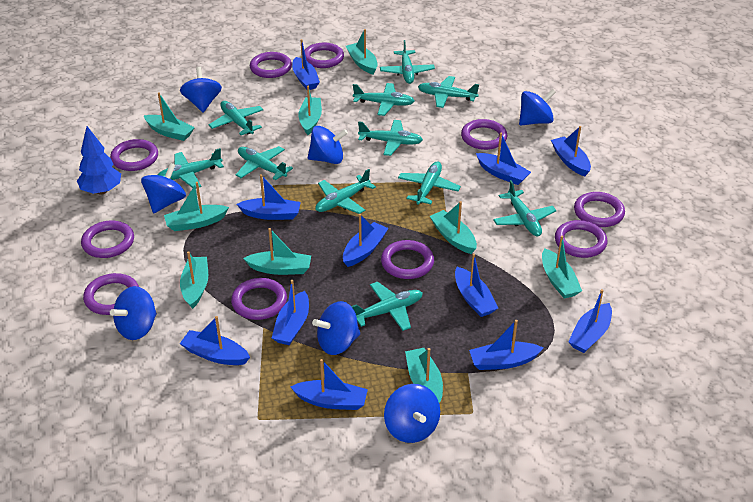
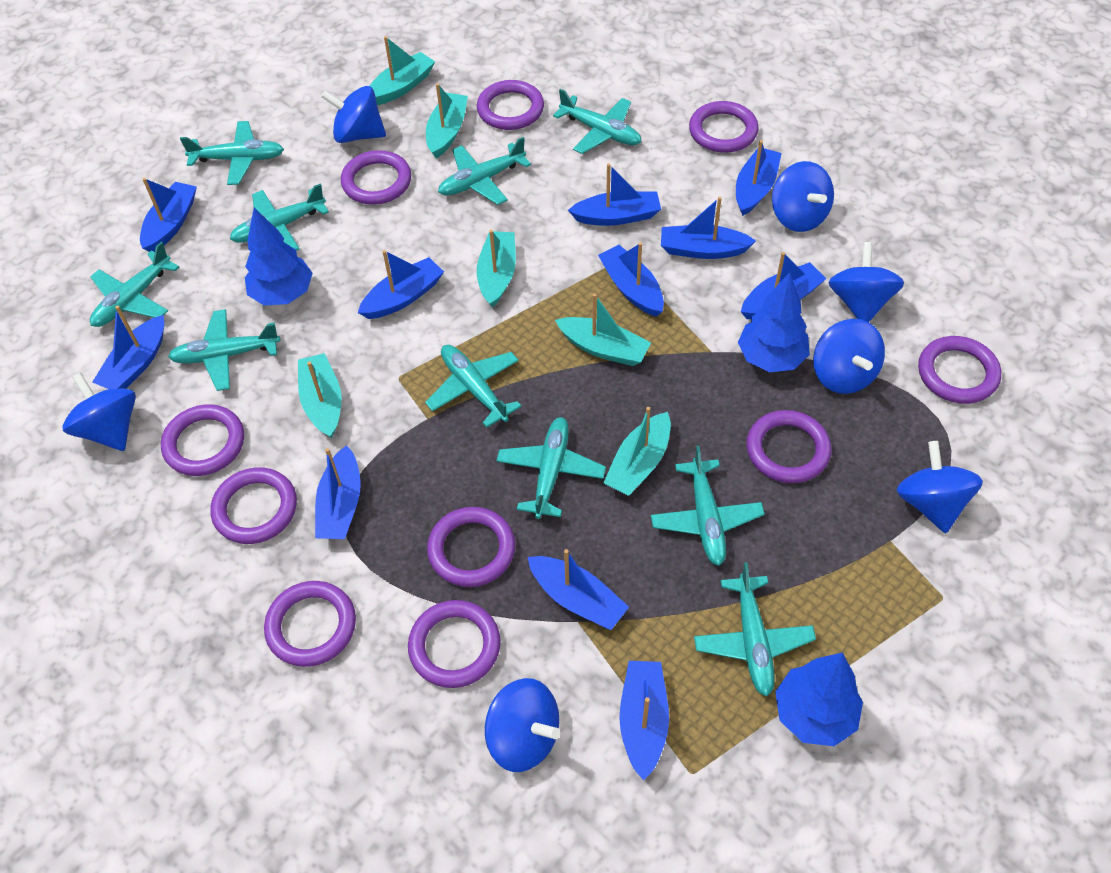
blue tree: [77,126,121,195] = 1 -> [245,208,313,306] [738,272,810,372] [775,653,863,746] = 3
turquoise boat: [144,92,195,141] [164,182,229,231] [180,251,208,309] [243,228,311,275] [298,86,322,135] [346,29,378,75] [405,348,443,403] [430,201,477,254] [542,236,582,299] = 9 -> [298,353,342,439] [370,36,435,105] [426,83,468,158] [477,230,516,308] [555,293,651,366] [604,407,671,496] = 6
turquoise plane: [158,148,224,188] [209,101,264,135] [236,146,293,180] [315,169,376,214] [351,282,423,331] [353,83,414,116] [358,120,423,156] [380,40,435,84] [398,161,461,205] [418,76,479,108] [493,180,556,236] = 11 -> [90,242,179,327] [168,309,281,391] [180,121,284,185] [230,184,329,251] [425,345,522,428] [438,137,531,205] [496,417,606,519] [553,89,641,154] [651,446,765,566] [694,562,816,697] = 10

